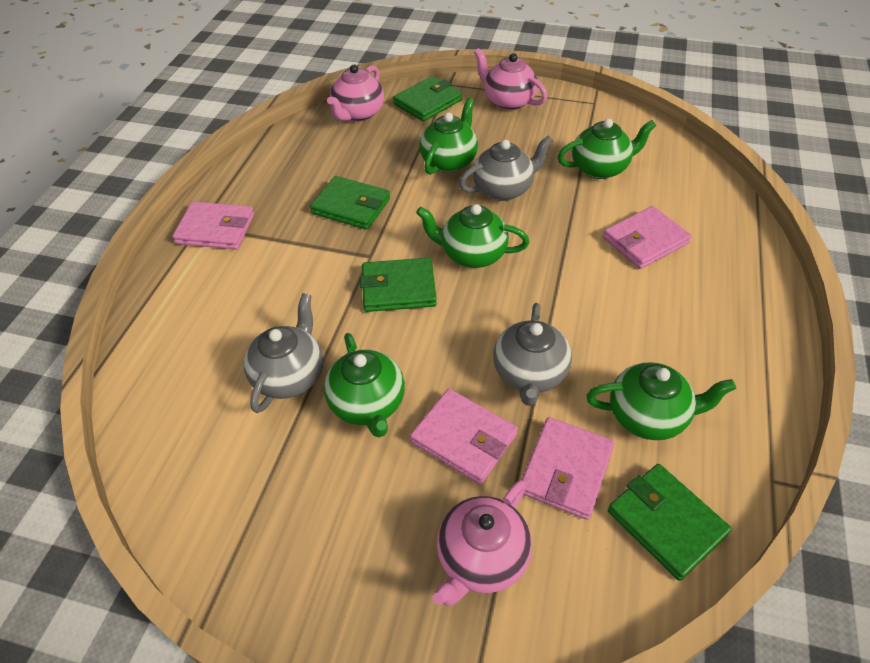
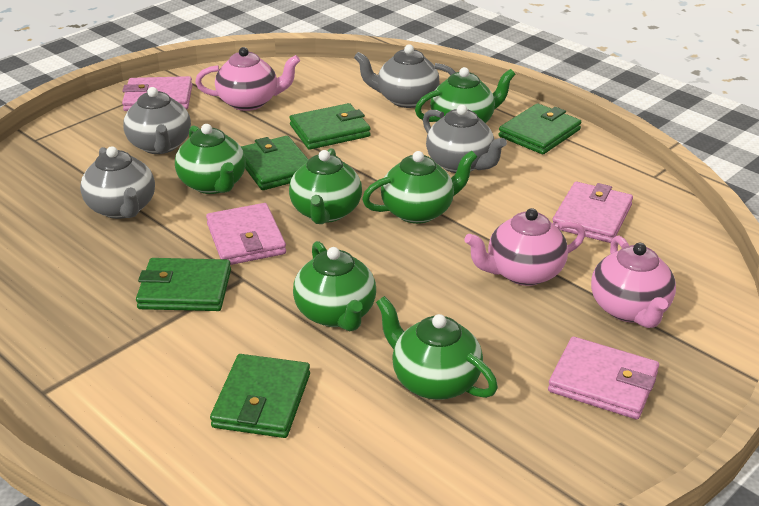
green teapot: [324,333,405,437] [416,204,529,268] [419,98,478,175] [557,118,656,179] [586,362,736,440] = 5 -> [175,124,246,194] [289,148,362,224] [293,241,376,331] [362,151,477,224] [376,296,498,400] [415,67,516,123] = 6
green wallet: [310,176,390,230] [360,258,437,312] [393,76,462,122] [608,464,732,581] = 4 -> [136,258,231,311] [210,354,310,438] [241,136,309,190] [289,103,371,150] [499,103,581,154] = 5
grey teapot: [243,293,323,413] [459,136,553,201] [493,303,572,406] = 3 -> [80,146,155,219] [123,87,191,154] [354,44,456,108] [423,105,507,173] = 4

